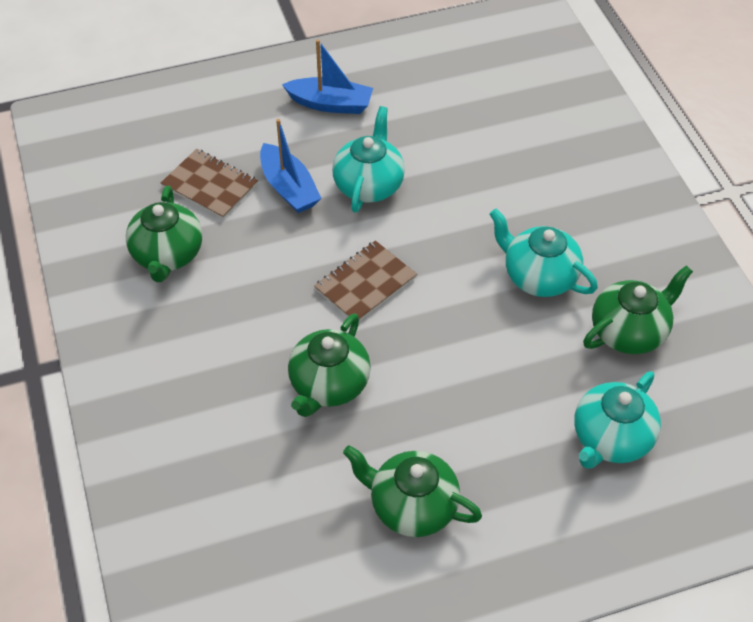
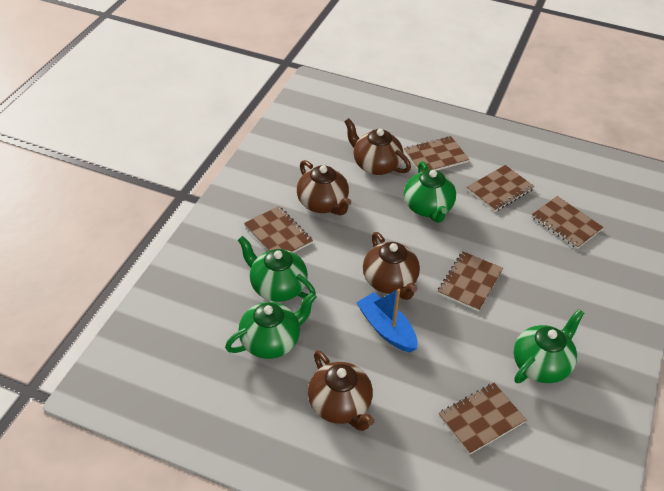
blue boat: [260,119,321,213] [282,39,373,114] = 2 -> [356,289,417,353] = 1
brown notebook: [161,149,258,219] [314,240,417,321] = 2 -> [244,206,313,253] [404,136,470,172] [438,251,503,312] [438,383,527,455] [467,165,535,212] [531,196,604,249] = 6
brown teapot: none = 0 -> [297,160,351,215] [308,350,374,431] [344,118,411,175] [363,232,420,300] = 4
turquoise teapot: [332,106,405,213] [489,208,598,297] [574,371,661,469] = 3 -> none = 0

